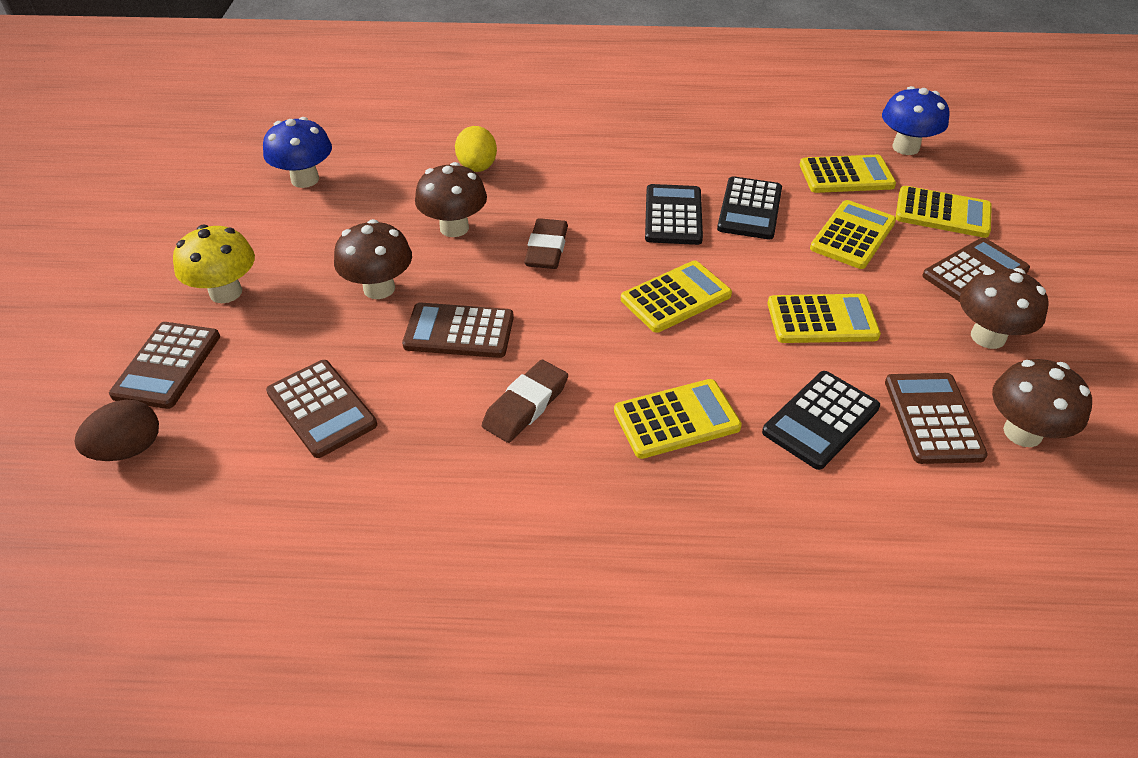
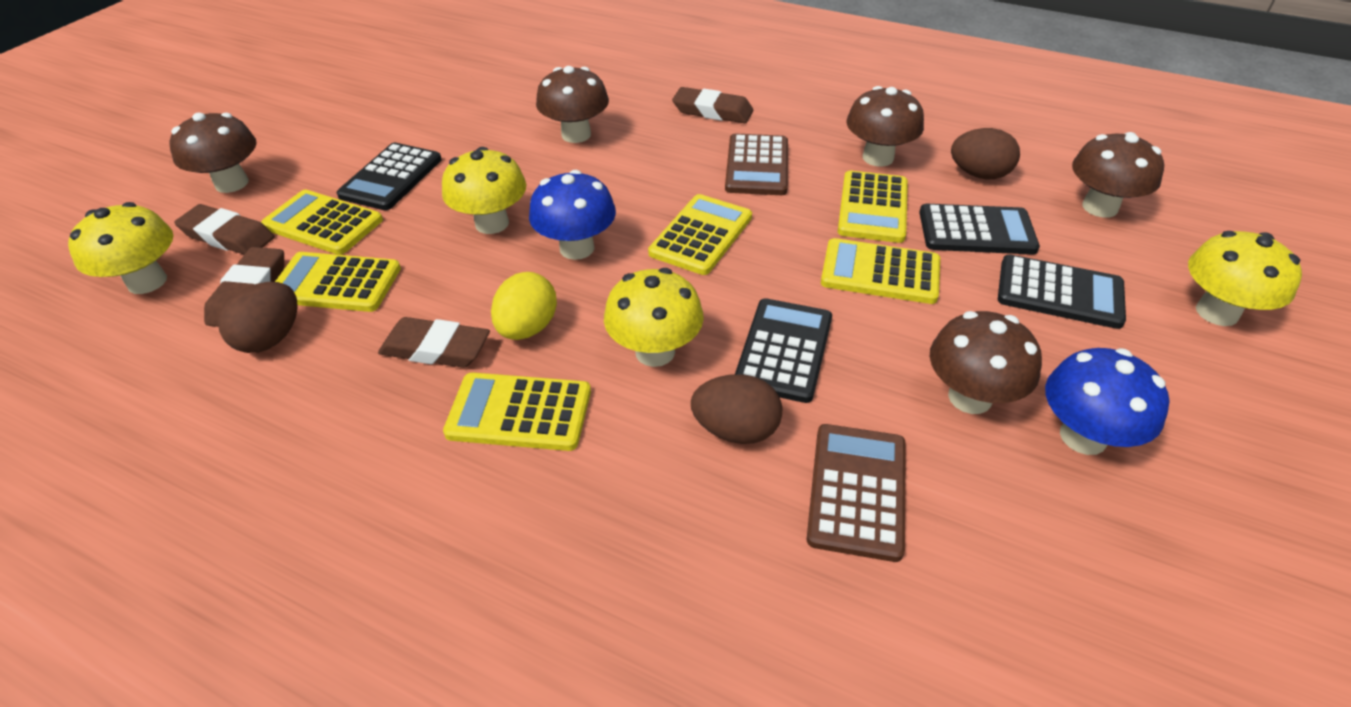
black calculator: [645,184,703,245] [717,176,782,239] [762,371,880,470] = 3 -> [337,143,442,210] [735,298,832,403] [919,204,1040,255] [998,254,1126,329] = 4
brown calculator: [109,322,220,409] [266,360,377,458] [402,303,514,358] [885,373,988,464] [922,238,1030,302] = 5 -> [725,133,788,195] [807,424,906,562] = 2
brown egg: [74,400,159,461] = 1 -> [218,282,298,353] [691,374,782,444] [951,128,1020,179] = 3
brown eraser: [482,360,568,443] [524,218,568,269] = 2 -> [174,204,275,255] [204,247,284,327] [378,317,490,368] [672,87,753,123] = 4
brown mushroom: [334,219,412,299] [415,162,487,237] [960,268,1049,349] [992,359,1092,447] = 4 -> [169,113,257,193] [536,66,609,143] [846,86,924,167] [930,311,1042,414] [1072,132,1164,218] = 5
yellow mushroom: [173,225,255,303] = 1 -> [68,202,174,294] [442,147,526,234] [604,268,704,367] [1188,231,1302,326] = 4

